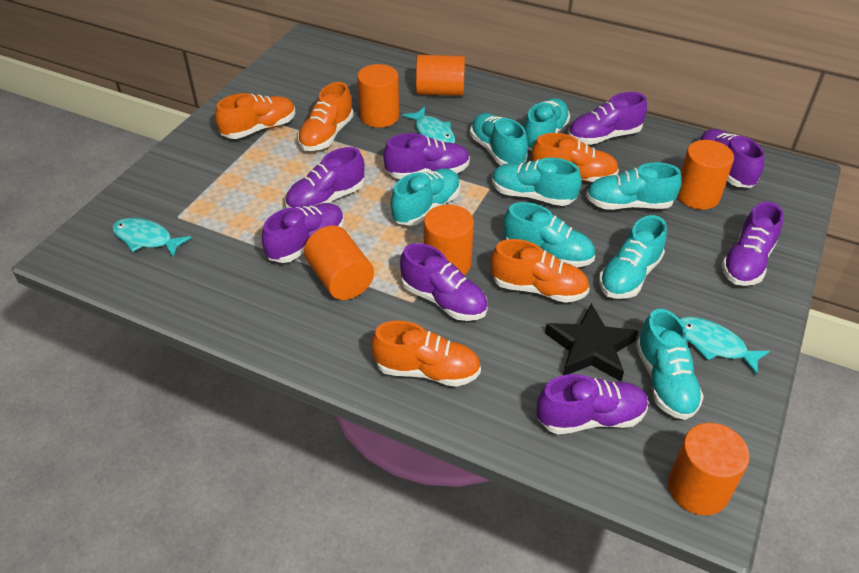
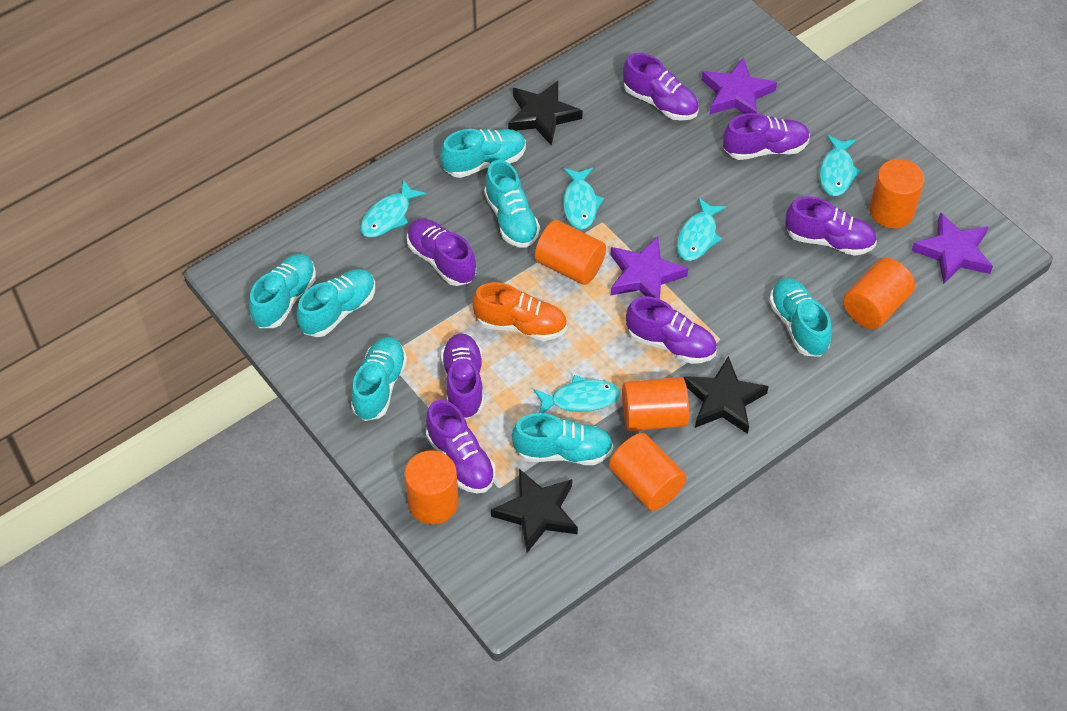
black star: [545,303,638,381] = 1 -> [491,469,578,553] [508,81,583,146] [684,356,769,434] = 3
orange shoe: [215,93,296,139] [297,82,354,151] [371,321,481,387] [491,239,590,303] [531,133,619,182] = 5 -> [473,282,567,341] = 1
purple shoe: [262,203,344,263] [285,147,364,208] [384,133,470,179] [400,243,488,321] [537,374,648,434] [568,92,647,145] [698,129,764,188] [721,202,783,286] = 8 -> [407,219,476,286] [426,400,495,494] [441,333,484,419] [623,53,699,121] [626,296,717,364] [723,113,810,160] [785,196,877,256] = 7
purple star: none = 0 -> [610,236,688,299] [702,58,777,114] [911,212,993,284] = 3
turquoise fish: [112,218,191,257] [402,107,455,143] [679,317,770,375] = 3 -> [360,180,426,237] [533,375,621,413] [563,168,604,230] [677,198,726,261] [820,135,862,196] = 5
turquoise shoe: [391,169,460,226] [470,113,528,166] [492,158,581,206] [503,202,595,267] [524,98,570,151] [586,162,682,210] [599,215,667,299] [636,309,704,420] = 8 -> [249,254,316,328] [296,269,375,337] [351,337,407,421] [440,129,526,178] [484,160,540,248] [512,413,613,465] [769,278,832,357] = 7

